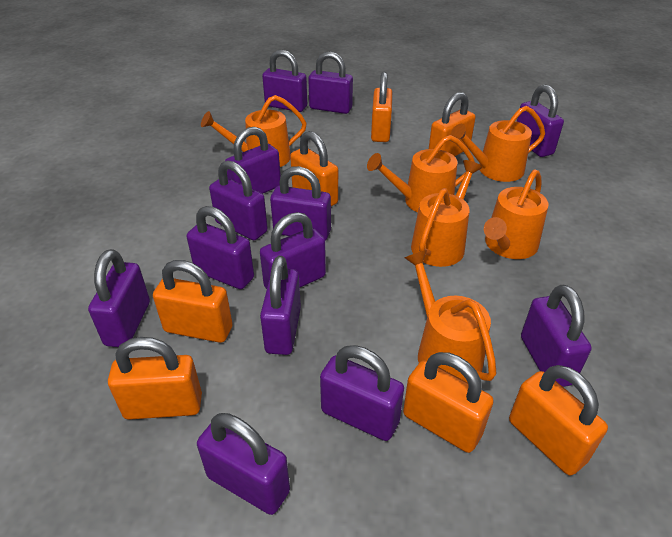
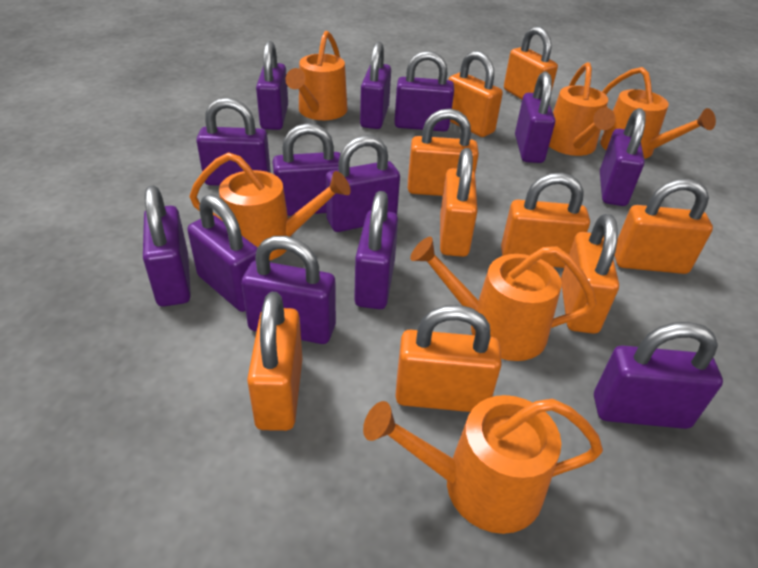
orange padlock: [108,337,202,420] [153,260,233,343] [290,131,338,206] [371,72,392,142] [403,352,494,453] [429,92,476,156] [509,365,608,476] = 7 -> [247,292,302,431] [395,305,502,412] [408,108,479,196] [440,148,478,257] [448,51,503,137] [501,172,590,268] [504,26,558,100] [561,214,619,334] [614,179,713,274] = 9

